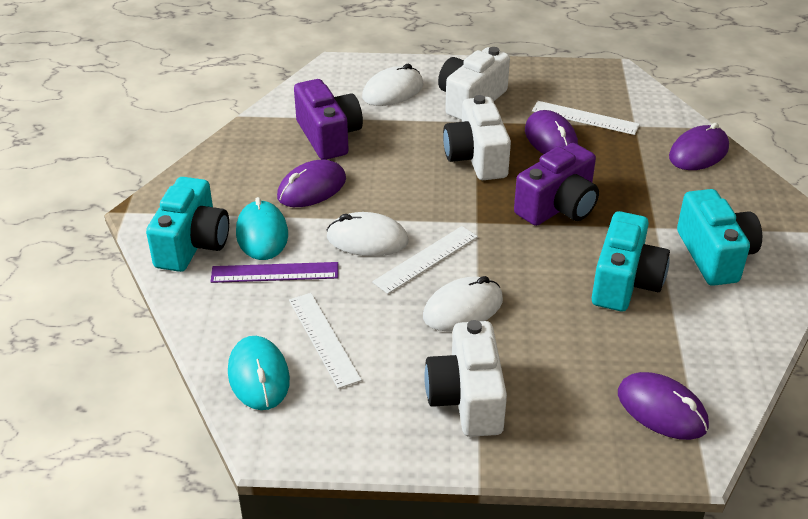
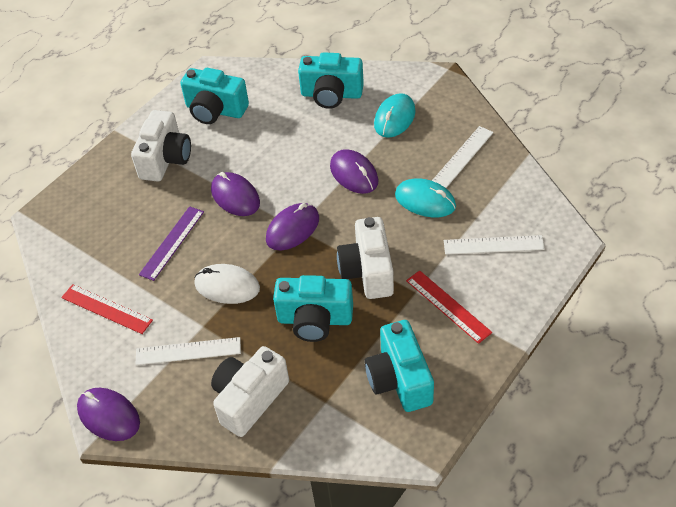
purple camera: [294,79,363,160] [514,143,599,226] = 2 -> none = 0
red ruler: none = 0 -> [61,284,153,334] [406,270,492,344] = 2
turquoise camera: [146,177,229,272] [592,211,670,311] [677,189,762,286] = 3 -> [180,68,249,124] [273,275,353,342] [298,52,364,109] [365,320,434,412] = 4
white mouse: [326,212,409,256] [362,64,424,106] [423,276,503,332] = 3 -> [194,264,260,304] = 1

